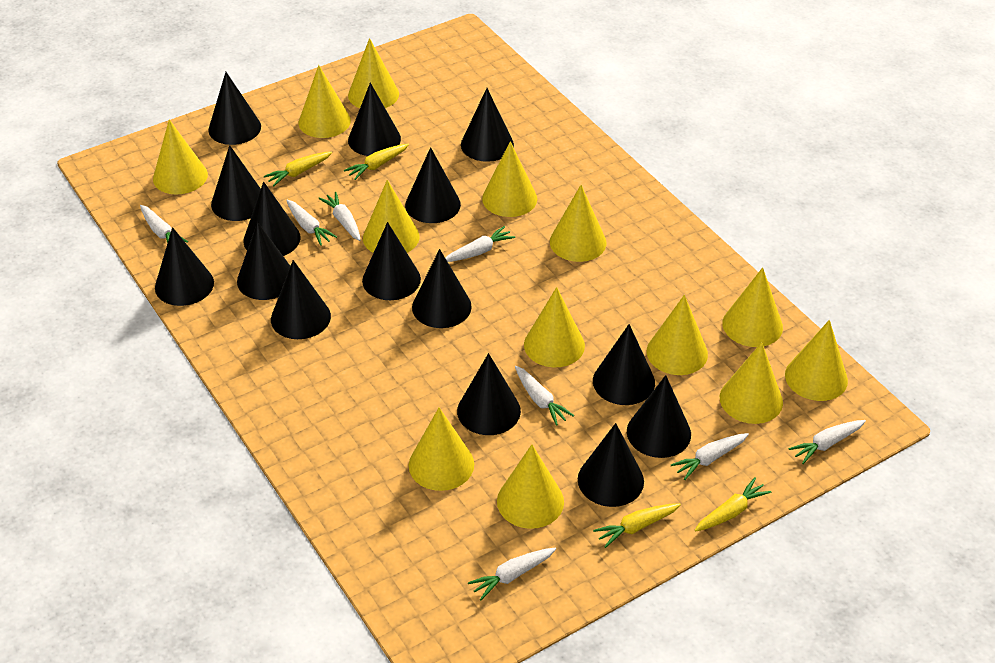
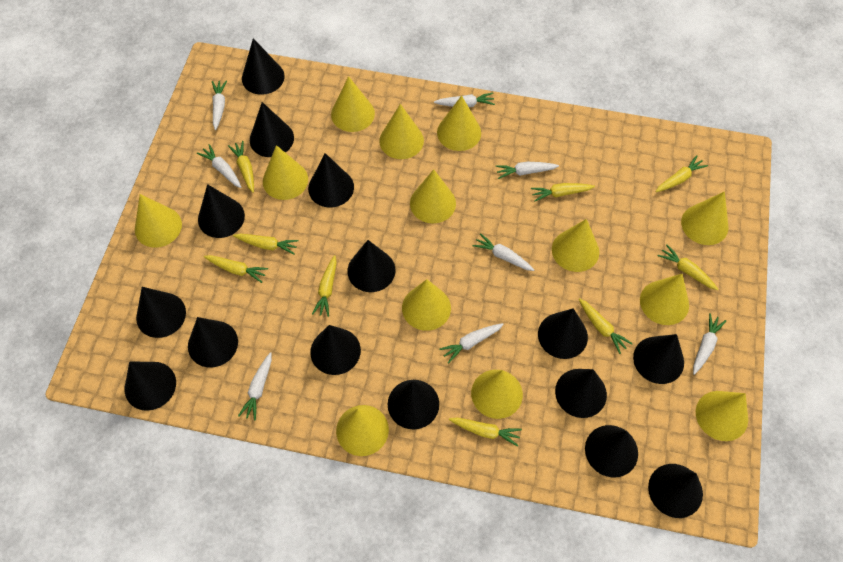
yellow carrot: [264,151,332,186] [344,144,409,180] [593,503,681,548] [695,478,772,532] = 4 -> [204,255,268,283] [228,141,254,193] [233,233,299,255] [312,255,337,317] [449,418,522,447] [531,183,595,202] [579,298,633,354] [655,155,708,192] [658,245,718,290] = 9

